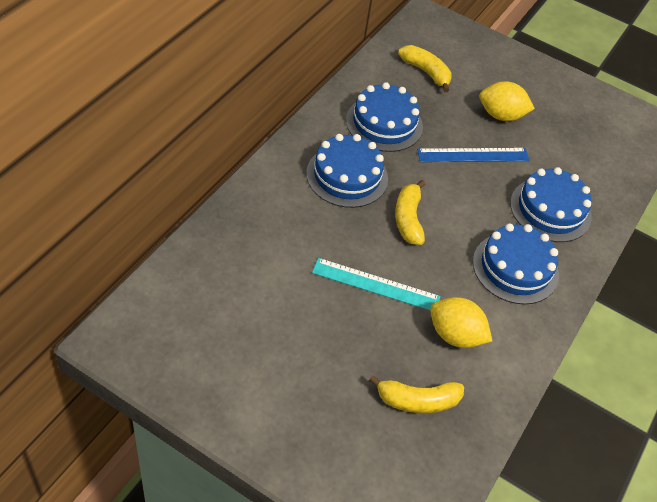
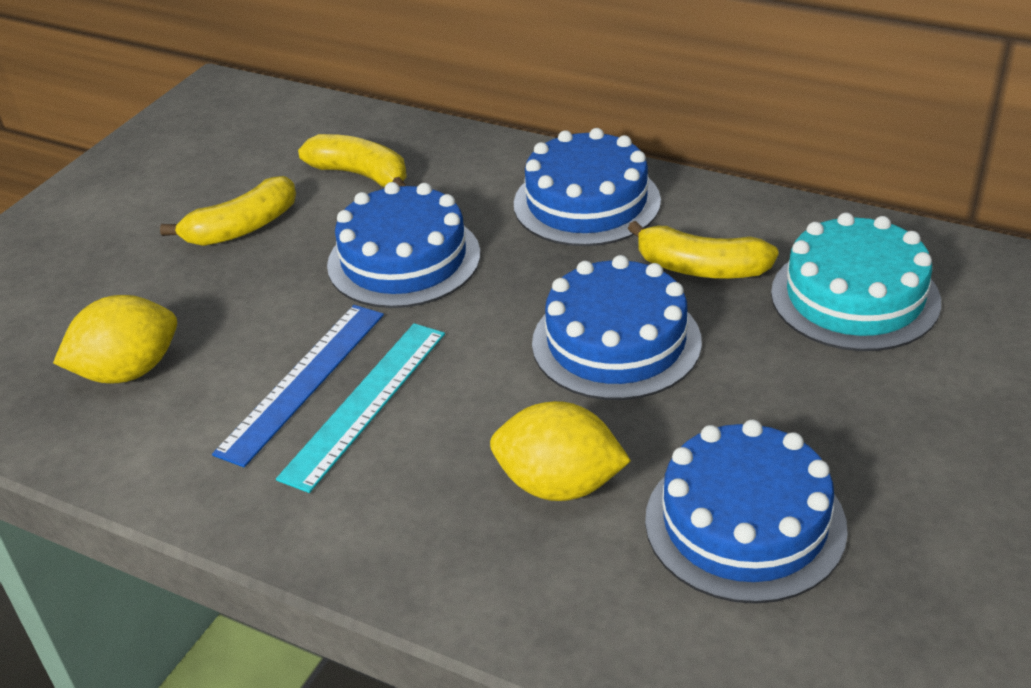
turquoise cake: none = 0 -> [771,213,941,351] = 1

